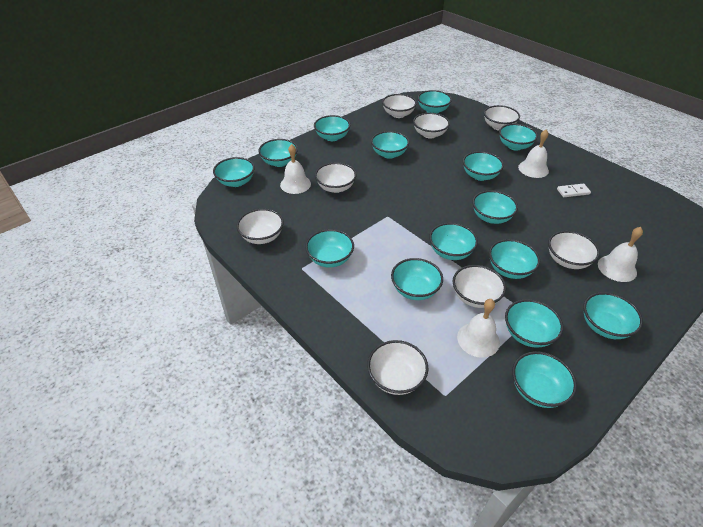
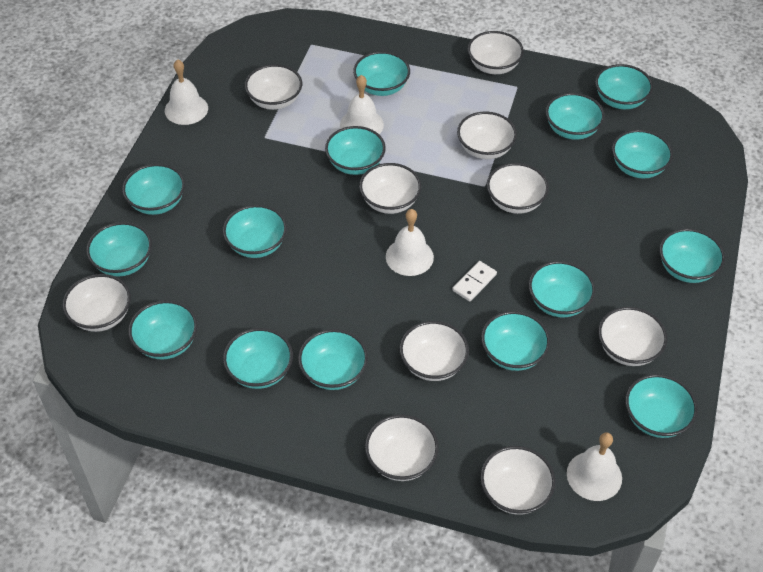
white bowl: [237,209,284,244] [315,162,356,193] [367,340,428,395] [382,94,417,118] [413,113,450,138] [453,265,506,308] [484,105,520,130] [548,231,600,269] = 8 -> [63,274,131,332] [245,64,302,110] [359,163,421,214] [365,414,439,481] [400,321,469,381] [457,112,517,159] [468,31,524,74] [480,446,556,515] [487,163,549,214] [598,307,667,366] = 10

